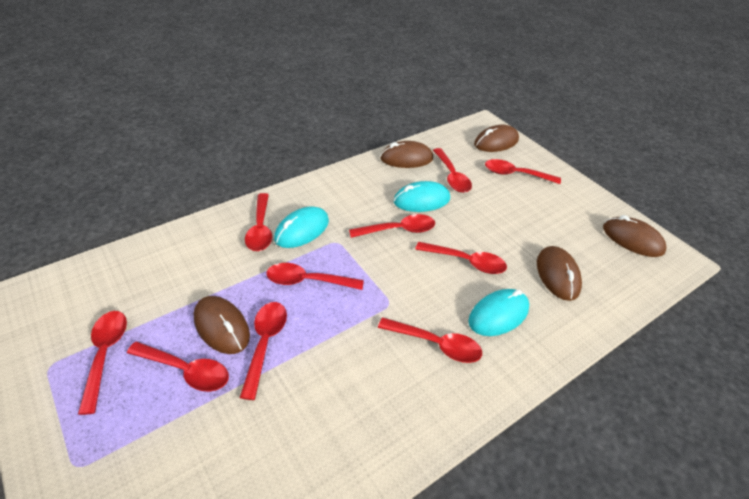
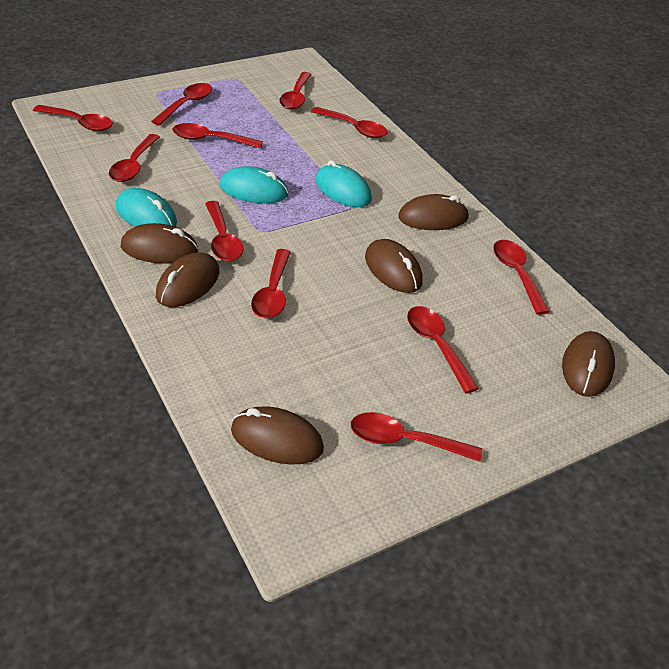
brown mouse: [194,296,250,354] [380,141,433,168] [474,125,519,152] [537,246,582,301] [603,215,666,257] = 5 -> [121,223,198,264] [156,253,219,307] [231,407,324,464] [365,239,423,293] [398,194,469,230] [562,331,615,397] = 6
red spoon: [78,311,127,415] [127,341,229,392] [240,302,287,400] [245,193,272,251] [266,263,364,290] [349,214,435,238] [378,317,482,363] [415,242,507,274] [433,148,472,193] [485,159,561,184] = 10 -> [33,105,113,131] [109,134,160,182] [151,83,212,126] [173,123,263,148] [205,201,244,261] [251,249,291,319] [279,72,312,109] [311,107,388,138] [351,412,482,462] [407,306,479,393] [493,240,549,315] = 11

